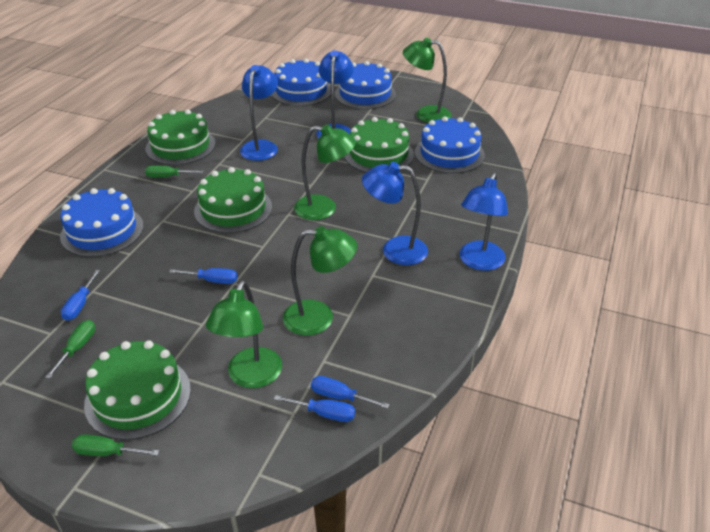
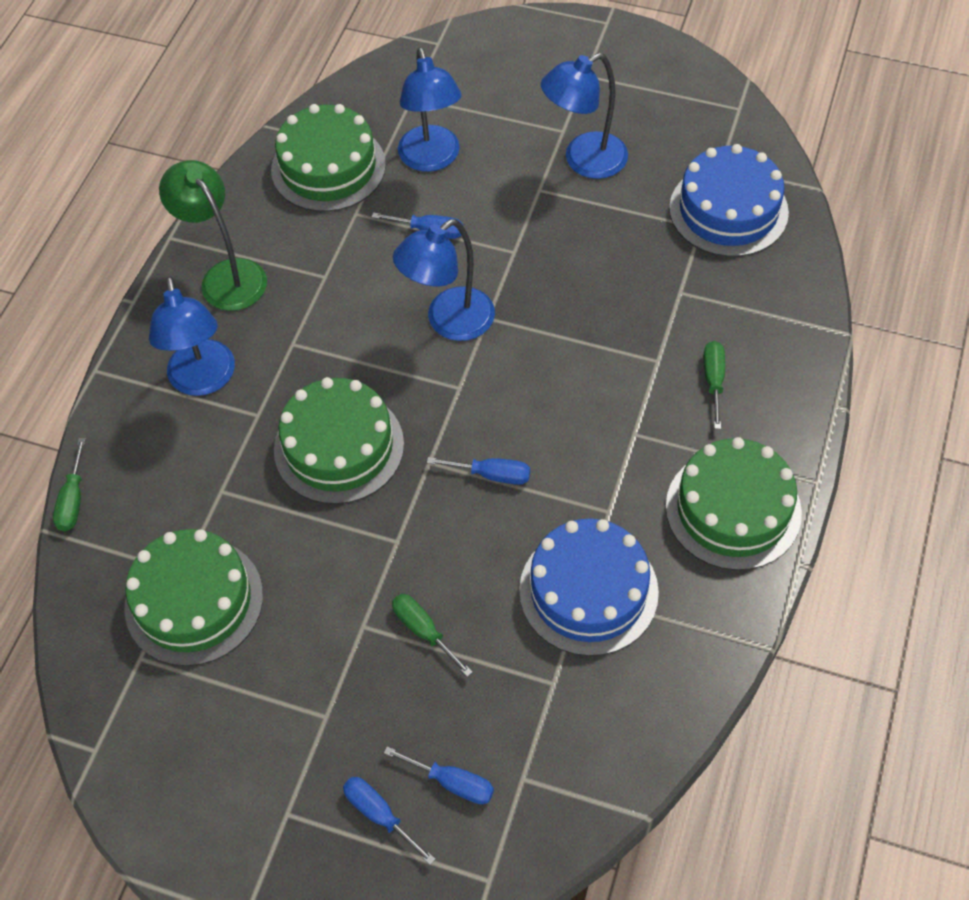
blue cake: [60,188,144,257] [271,59,331,106] [335,61,396,109] [415,116,485,173] = 4 -> [519,519,659,656] [669,144,789,257] = 2
green lamp: [206,280,282,388] [283,226,357,336] [294,124,356,220] [403,38,451,123] = 4 -> [159,160,267,311] = 1

